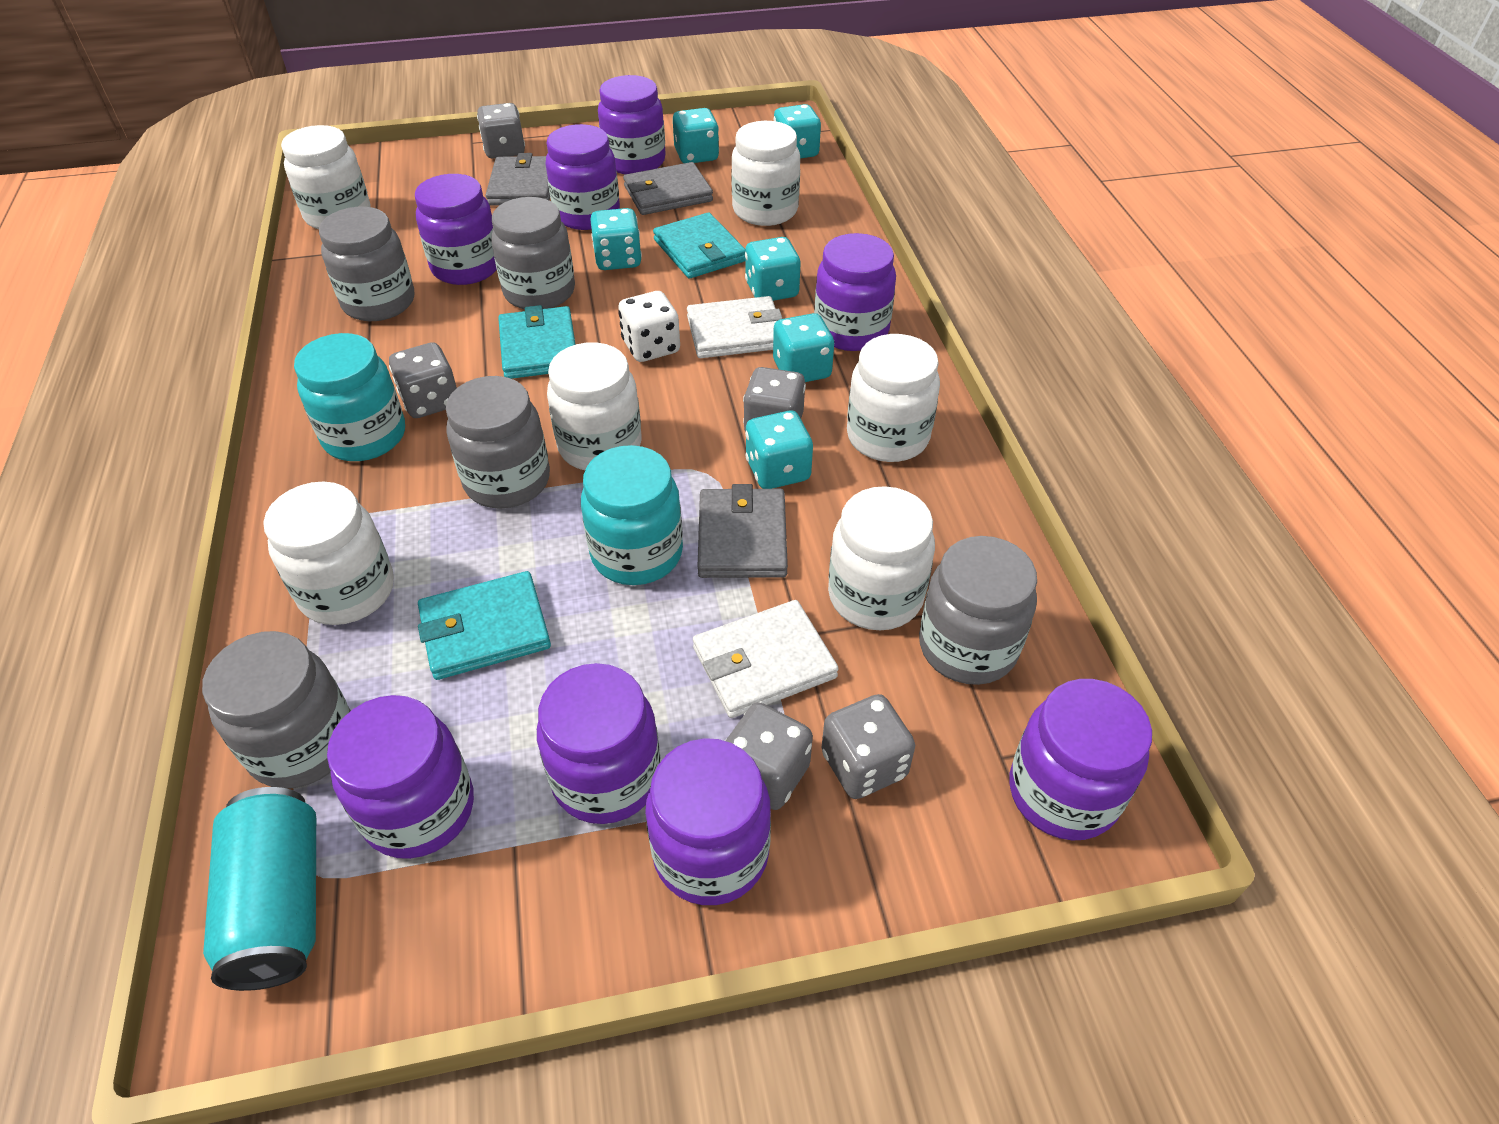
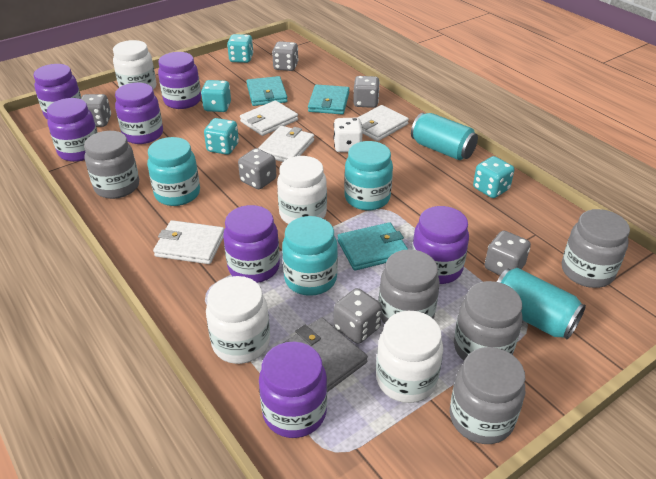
grey dice: [389,343,457,418] [477,103,525,159] [725,702,813,810] [743,367,806,432] [822,694,915,799] = 5 -> [81,94,111,127] [238,148,276,189] [272,41,299,71] [334,288,382,344] [353,76,380,108] [484,230,531,275] = 6
grey wallet: [486,153,550,206] [623,162,713,215] [697,484,788,578] = 3 -> [283,317,368,392] = 1
purple jar: [327,695,474,859] [415,174,497,285] [537,663,661,824] [546,124,620,230] [598,75,666,174] [645,738,771,905] [814,233,896,351] [1009,679,1152,840] = 8 -> [33,64,81,120] [47,98,98,162] [115,83,163,144] [158,52,201,109] [223,205,280,283] [259,342,327,438] [412,206,469,284] = 7
turquoise can: [203,787,316,991] = 1 -> [411,113,478,160] [497,268,586,339] = 2
turquoise dice: [590,208,642,270] [673,108,719,163] [745,237,801,301] [745,411,813,489] [773,313,834,382] [774,104,821,159] = 6 -> [201,80,231,112] [204,118,239,155] [227,34,253,63] [473,156,514,198] = 4
turquoise jar: [294,333,405,461] [581,445,683,585] = 2 -> [147,137,200,206] [282,216,338,296] [344,141,393,210] = 3
white jar: [263,481,394,625] [281,125,370,229] [547,342,641,470] [731,121,800,226] [828,486,935,630] [847,334,940,462] = 6 -> [113,40,156,90] [206,276,270,364] [277,156,327,224] [376,311,443,403] = 4
white wallet: [687,296,783,358] [693,600,839,718] = 2 -> [153,220,224,264] [240,100,298,136] [258,126,314,162] [357,105,409,141] = 4

